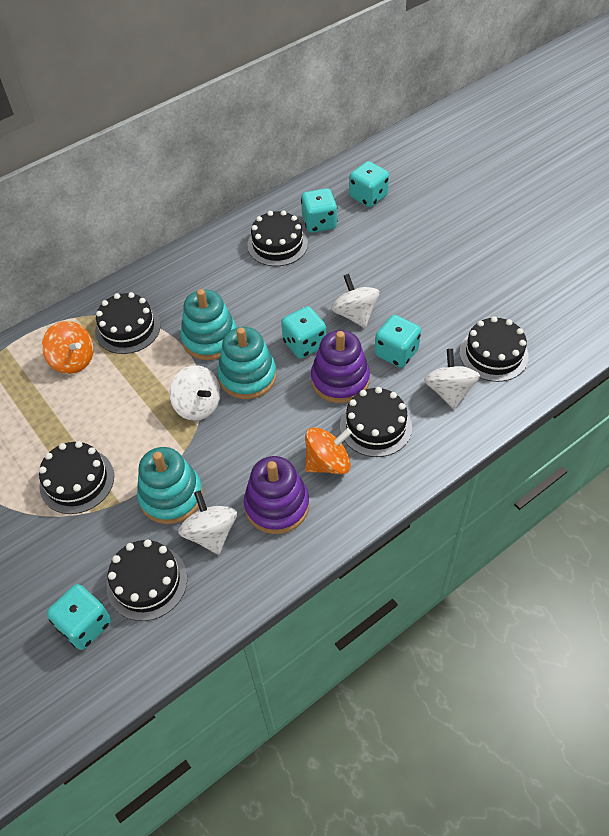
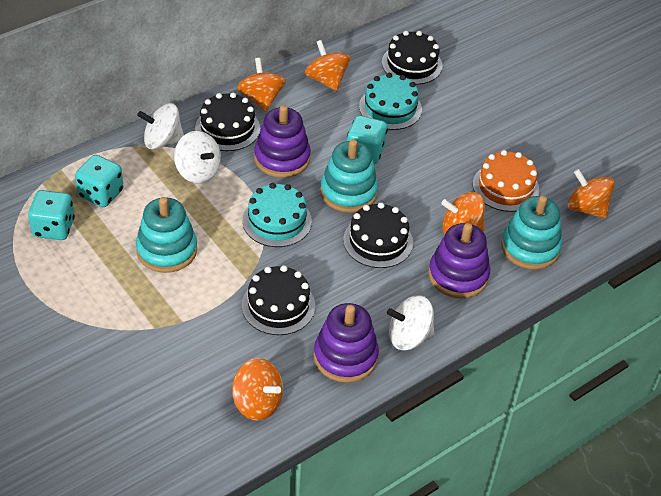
black cake: [39,441,114,514] [95,292,160,354] [107,539,187,621] [247,210,308,266] [340,387,412,457] [459,316,529,382] = 6 -> [195,93,260,151] [242,265,315,335] [343,203,413,268] [382,31,443,85] = 4
orange cake: none = 0 -> [473,150,539,212] = 1
orange spinning top: [42,321,94,374] [305,427,352,474] = 2 -> [232,358,283,420] [237,58,286,112] [305,40,350,91] [441,192,485,234] [567,169,615,219] = 5
purple stacking toy: [244,456,309,534] [311,330,370,403] = 2 -> [254,105,311,178] [314,303,379,383] [428,223,490,299] = 3
turquoise cake: none = 0 -> [242,183,312,247] [359,73,422,130] = 2
turquoise dice: [47,584,111,650] [281,306,326,359] [301,188,337,233] [349,161,389,207] [375,315,421,368] = 5 -> [28,190,75,240] [75,155,124,207] [347,115,388,164] = 3
white spinning top: [169,365,221,421] [178,490,237,555] [331,274,380,328] [424,349,480,409] = 4 -> [137,103,184,150] [174,131,221,184] [387,295,434,350] = 3

